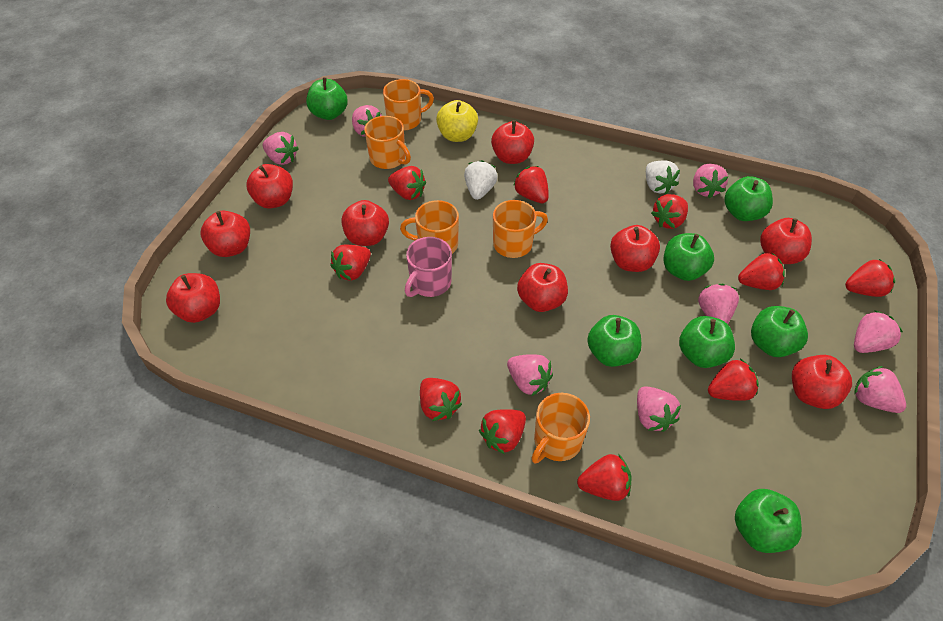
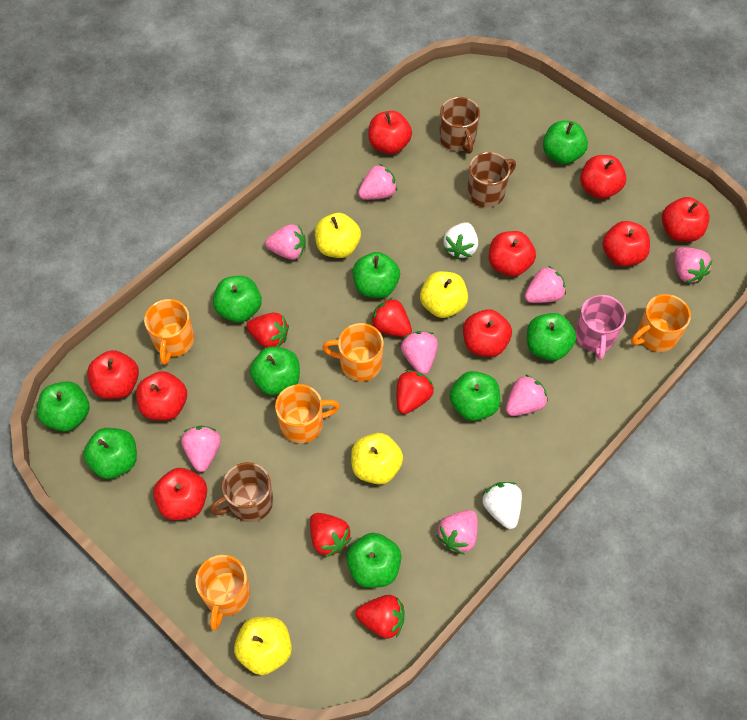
brown mug: none = 0 -> [210,462,273,522] [439,97,480,154] [467,152,516,207] = 3
green apple: [306,77,348,120] [587,315,641,367] [664,233,714,281] [679,316,735,368] [724,176,773,221] [735,489,802,553] [751,306,808,357] = 7 -> [37,381,89,431] [83,428,137,479] [213,276,262,323] [250,346,300,395] [346,533,402,588] [353,252,400,298] [450,371,500,421] [527,313,576,361] [543,121,588,164] = 9
red strawberry: [330,245,371,281] [388,166,426,200] [420,378,462,421] [479,409,526,454] [513,166,549,203] [577,454,632,501] [651,194,688,229] [708,359,759,401] [738,252,785,290] [845,259,895,297] = 10 -> [246,312,289,348] [310,513,352,558] [356,595,404,639] [371,297,412,337] [397,370,434,414] = 5
yellow apple: [436,100,478,142] = 1 -> [234,617,292,675] [315,213,361,258] [351,433,403,485] [420,271,468,318] = 4

